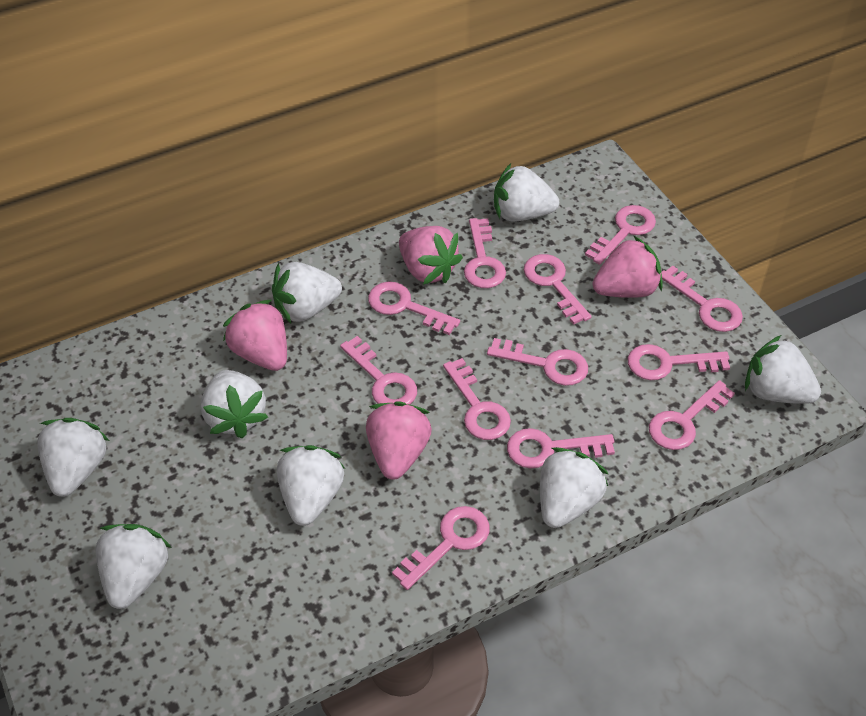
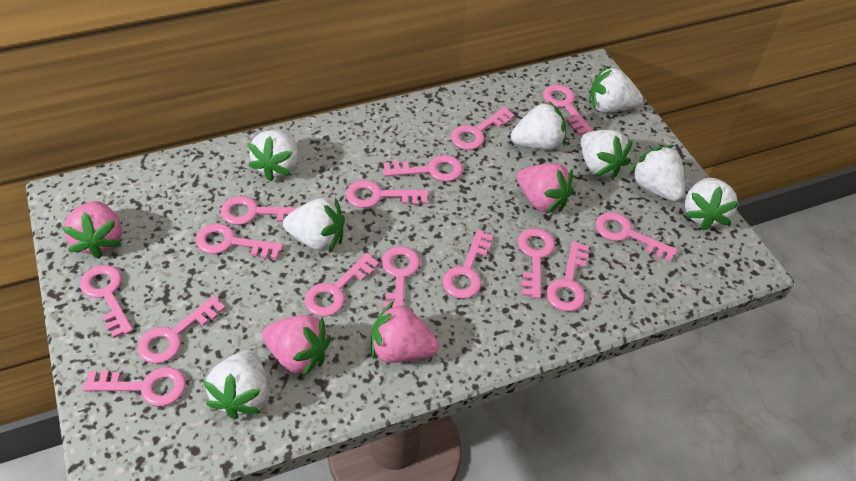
pink key: [340,336,417,405] [368,282,460,335] [392,506,490,590] [443,358,511,440] [464,218,506,288] [487,338,588,386] [507,428,615,469] [524,254,592,325] [585,205,656,265] [628,344,730,380] [649,380,735,450] [661,266,743,332] = 12 -> [80,265,133,338] [83,367,186,406] [137,296,225,364] [196,223,283,259] [220,196,299,225] [304,253,379,317] [346,180,429,208] [382,246,420,309] [383,155,463,182] [442,230,493,299] [451,107,515,150] [518,228,555,299] [543,85,593,136] [546,241,589,312] [595,212,678,262] = 15

